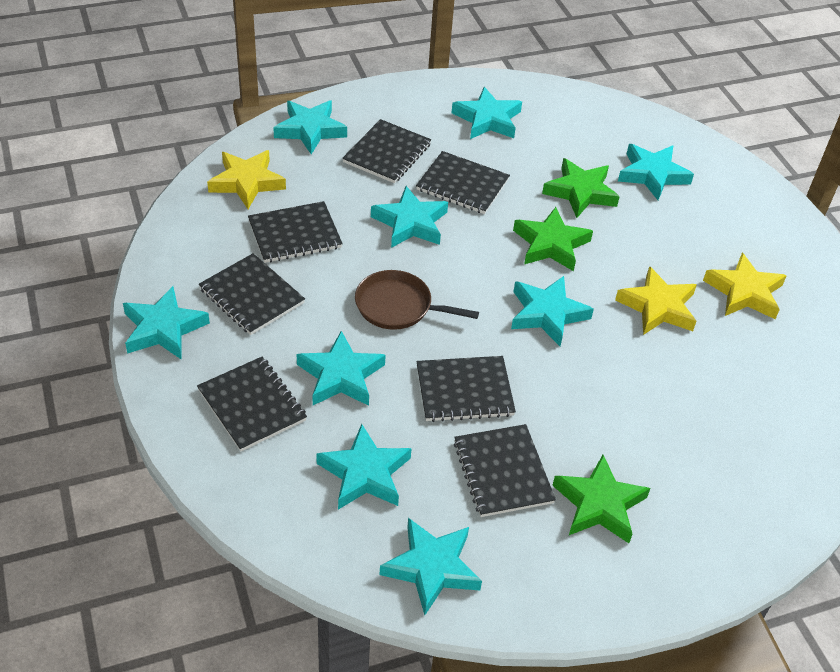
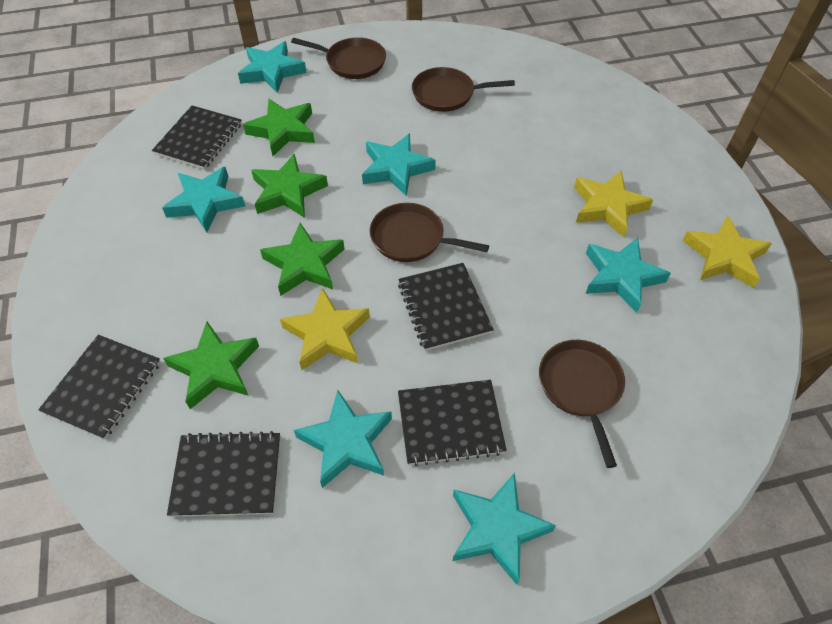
black notebook: [197,357,307,452] [199,253,305,335] [248,201,343,263] [342,119,431,183] [416,151,510,214] [416,356,516,422] [454,424,556,517] = 7 -> [38,335,161,439] [152,106,242,170] [167,431,280,517] [398,263,494,351] [398,380,507,466] = 5
brown pan: [355,270,479,330] = 1 -> [291,37,386,79] [370,203,489,262] [412,67,515,112] [539,340,625,468] = 4
green star: [513,207,593,271] [542,158,620,218] [552,455,651,543] = 3 -> [163,322,259,409] [243,99,315,156] [251,154,328,218] [260,223,345,296] = 4
turquoise star: [123,286,210,359] [273,100,347,155] [297,331,386,406] [316,424,412,510] [371,186,448,248] [379,518,482,615] [452,87,522,139] [511,276,594,346] [618,144,694,200] = 9 -> [162,167,245,233] [238,41,307,93] [294,390,392,488] [362,133,436,196] [453,473,556,585] [586,237,671,313] = 6

